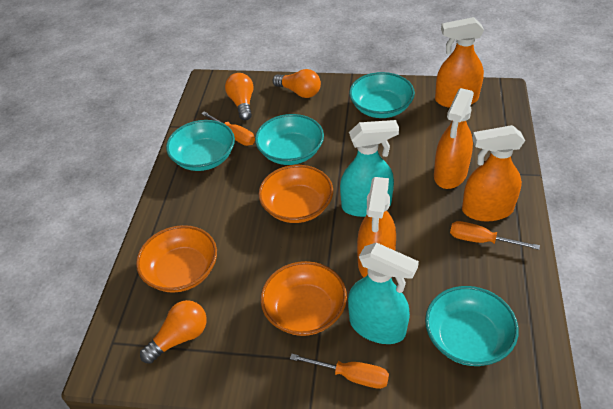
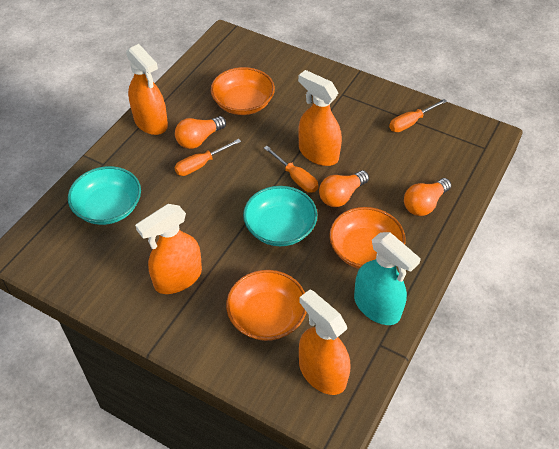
turquoise bowl: [166,120,235,171] [255,114,324,165] [349,72,415,118] [425,286,519,366] = 4 -> [68,166,141,225] [243,186,318,246] = 2
turquoise spray bottle: [340,120,399,217] [348,243,419,344] = 2 -> [354,232,421,325] = 1

